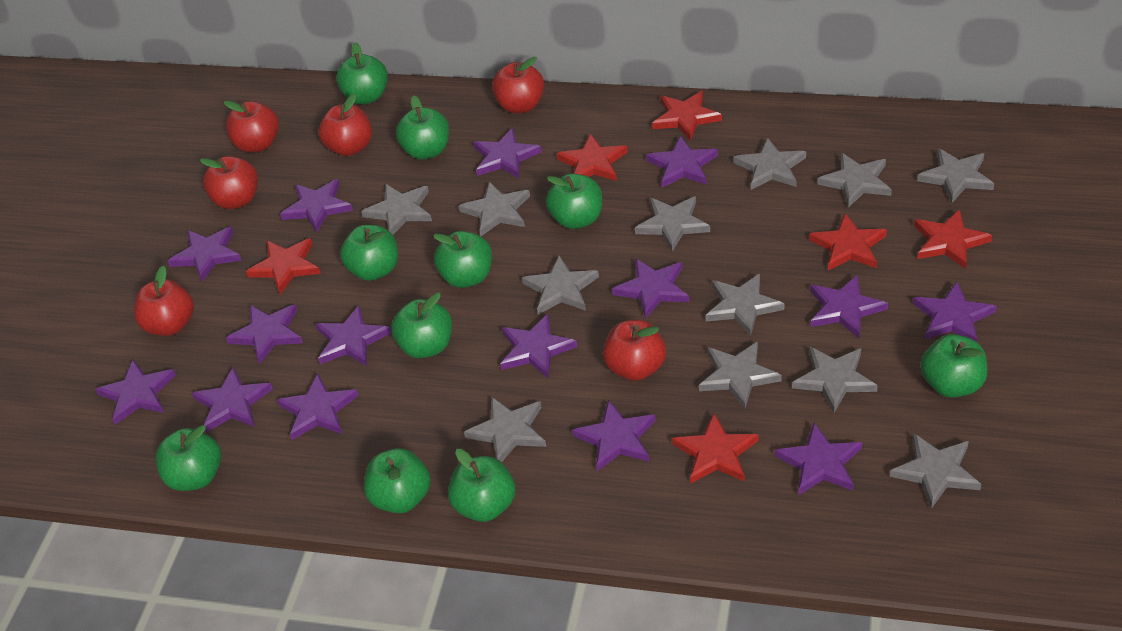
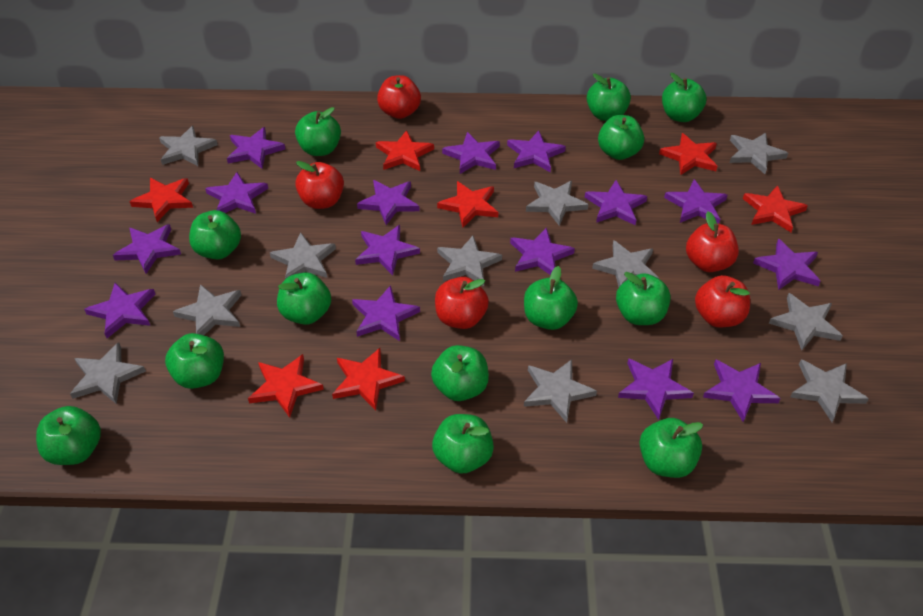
green apple: [155,425,221,491] [336,42,388,104] [340,225,398,281] [364,448,431,513] [391,293,452,358] [396,95,449,160] [433,231,492,288] [448,449,515,522] [546,173,602,229] [920,334,987,398] = 10 -> [36,406,101,465] [165,333,224,389] [189,210,241,259] [277,272,331,325] [295,107,341,156] [431,345,489,401] [432,414,494,474] [524,266,578,330] [587,74,631,121] [598,115,644,160] [616,272,671,325] [640,418,703,478] [662,73,706,122] = 13
grey star: [361,184,432,234] [459,182,530,236] [464,396,546,462] [522,255,599,314] [635,196,710,252] [699,342,782,408] [705,274,784,336] [733,137,806,190] [792,347,878,413] [817,153,892,208] [890,433,981,509] [917,148,994,203] = 12 -> [70,342,146,404] [159,126,218,166] [173,284,241,335] [270,232,336,279] [437,236,502,286] [524,359,597,423] [526,181,589,226] [592,240,659,287] [730,132,788,174] [769,293,843,350] [790,360,869,422] = 11
red apple: [134,266,194,336] [200,156,258,209] [224,101,279,153] [319,93,372,156] [492,57,544,113] [603,320,666,381] = 6 -> [295,161,344,209] [377,75,421,119] [435,277,489,329] [686,212,739,272] [695,275,750,327] = 5
red star: [246,238,321,294] [556,134,628,181] [652,91,722,141] [672,413,758,484] [809,213,887,271] [914,209,992,269] = 6 -> [129,178,193,222] [248,354,324,418] [332,348,405,411] [376,130,434,171] [437,181,498,228] [659,133,717,175] [743,185,808,232] = 7

